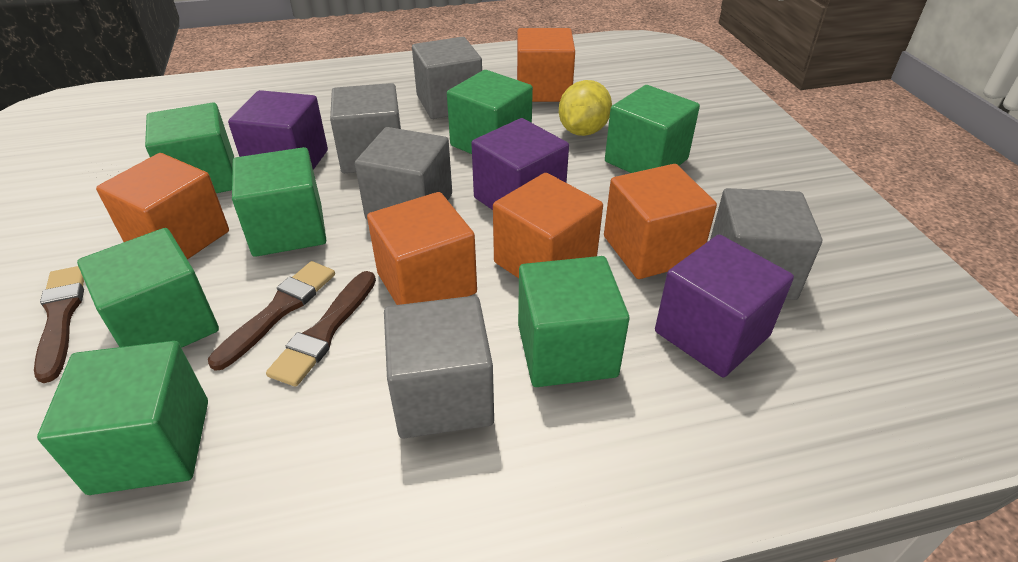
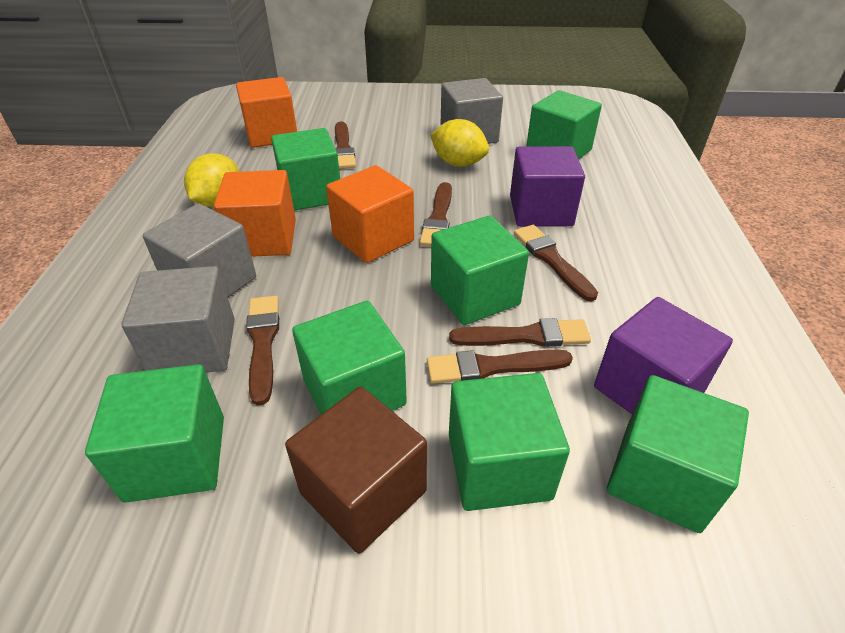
brown brush: [34,266,84,383] [208,261,335,371] [266,271,376,387] = 3 -> [246,296,279,406] [335,122,356,169] [420,182,452,247] [427,350,573,384] [449,318,591,347] [514,225,598,301] = 6
brown cube: none = 0 -> [285,387,427,554] = 1
grey cube: [330,83,401,173] [355,127,452,219] [384,296,494,438] [412,37,482,119] [710,188,822,300] = 5 -> [122,266,235,373] [143,203,256,297] [440,78,503,144] = 3
orange cube: [96,153,229,260] [367,192,477,305] [493,173,603,278] [517,28,575,102] [604,164,717,279] = 5 -> [214,170,296,257] [236,77,297,148] [326,165,414,263] = 3
purple cube: [228,90,328,170] [471,118,569,210] [655,234,794,377] = 3 -> [510,146,585,227] [594,297,733,414] = 2
yellow lemon: [559,80,612,136] = 1 -> [184,153,239,207] [430,119,489,167] = 2

